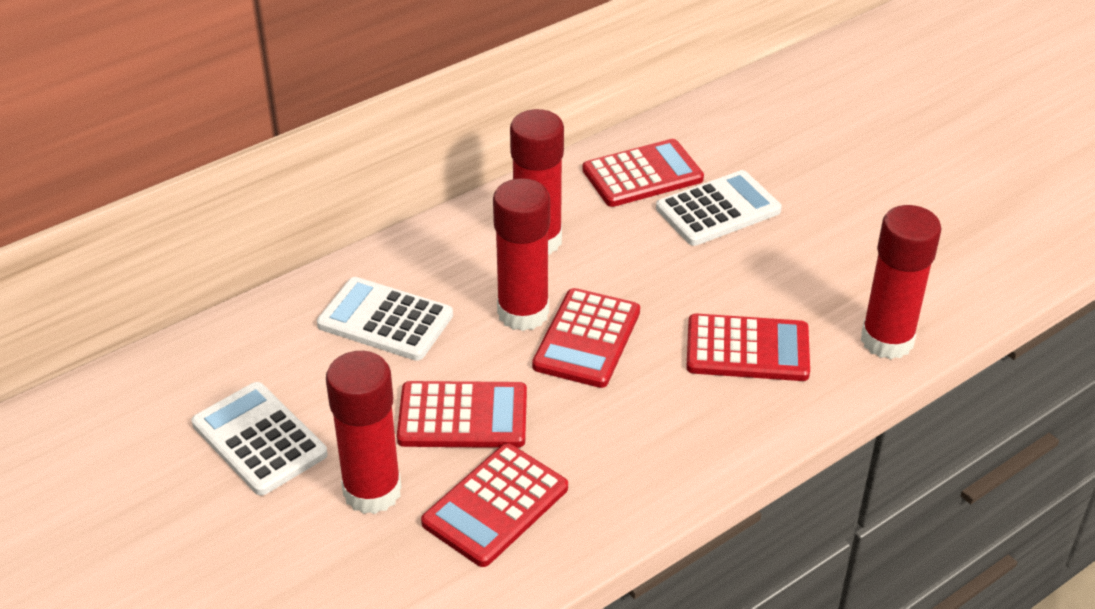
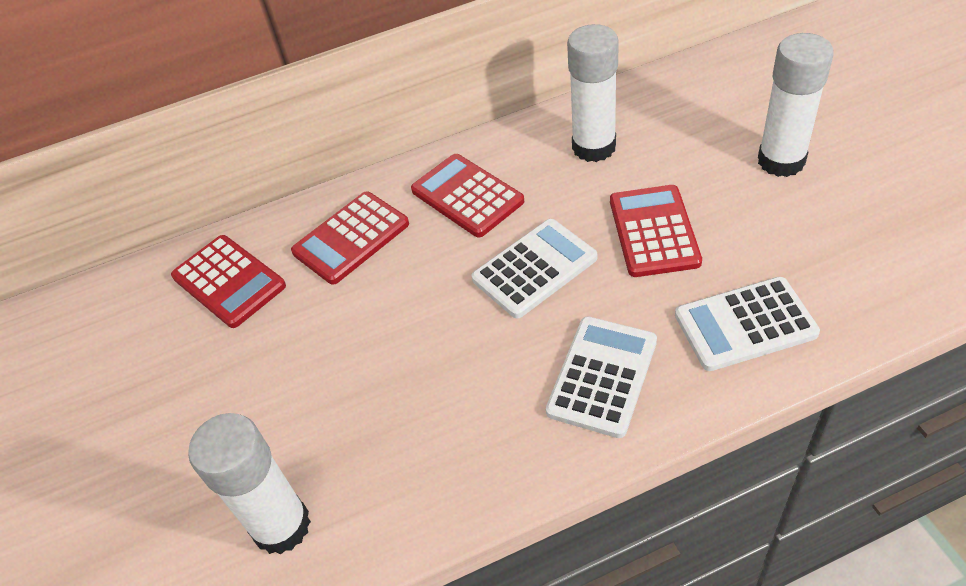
red calculator: [397,381,527,448] [421,443,568,567] [532,288,640,388] [583,139,704,207] [686,314,810,381] = 5 -> [171,235,286,328] [291,192,409,285] [411,154,524,238] [610,185,702,277] = 4
red glue stick: [326,351,402,514] [493,178,550,331] [510,109,564,254] [861,205,942,359] = 4 -> none = 0
white glue stick: none = 0 -> [188,413,311,554] [567,24,619,162] [758,33,834,177] = 3

